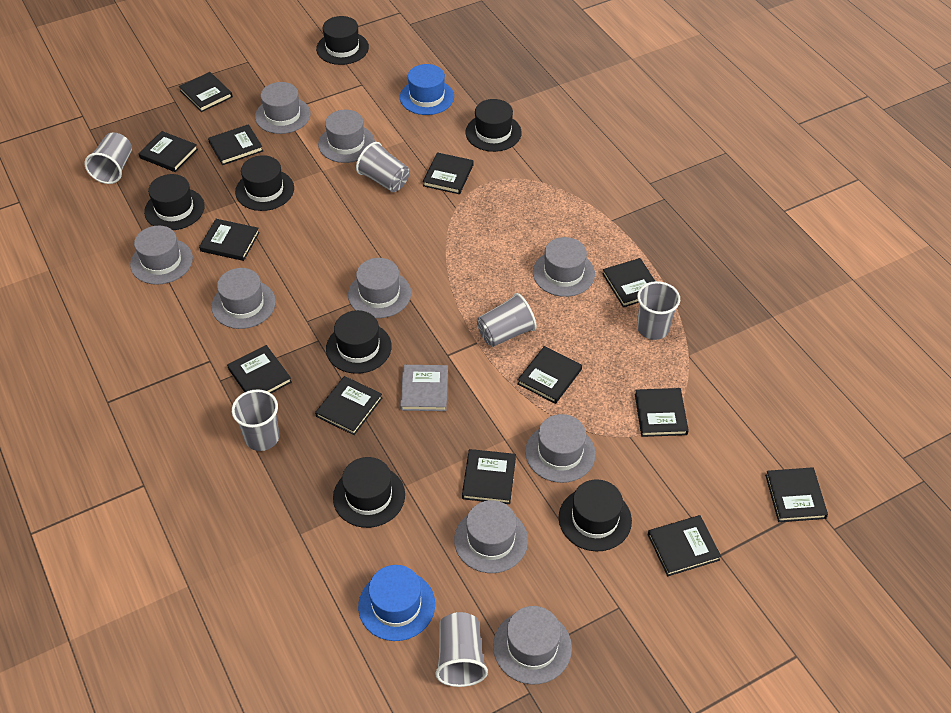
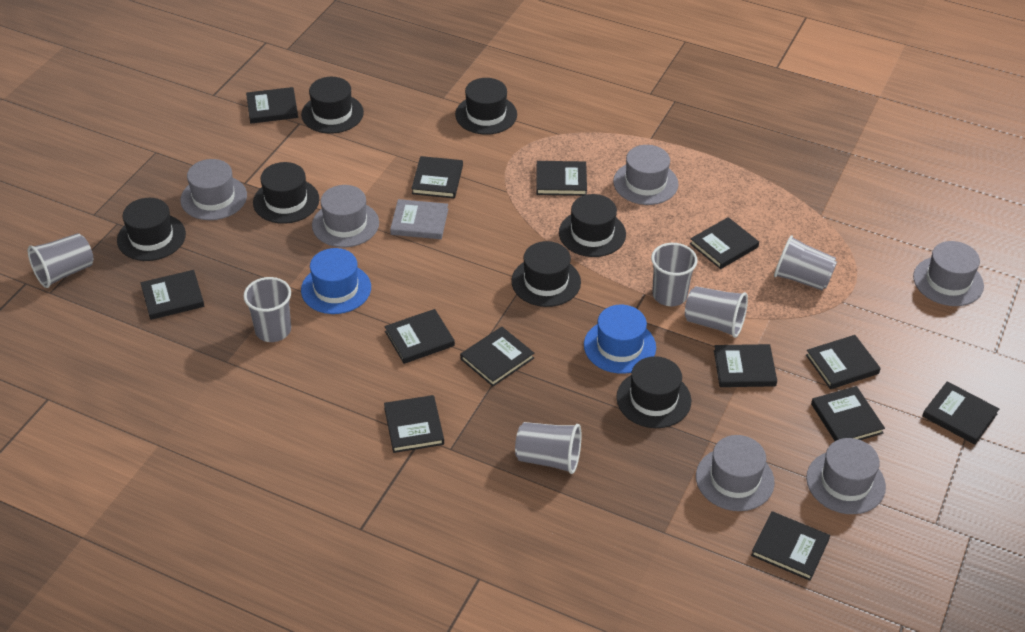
grey hat: [130,226,193,285] [211,268,276,329] [255,82,311,134] [318,110,375,163] [348,258,411,318] [454,500,528,573] [493,606,572,685] [525,414,596,483] [533,237,595,297] = 9 -> [180,159,247,220] [312,185,379,247] [613,145,678,205] [696,435,775,511] [806,438,886,514] [913,241,984,306] = 6

